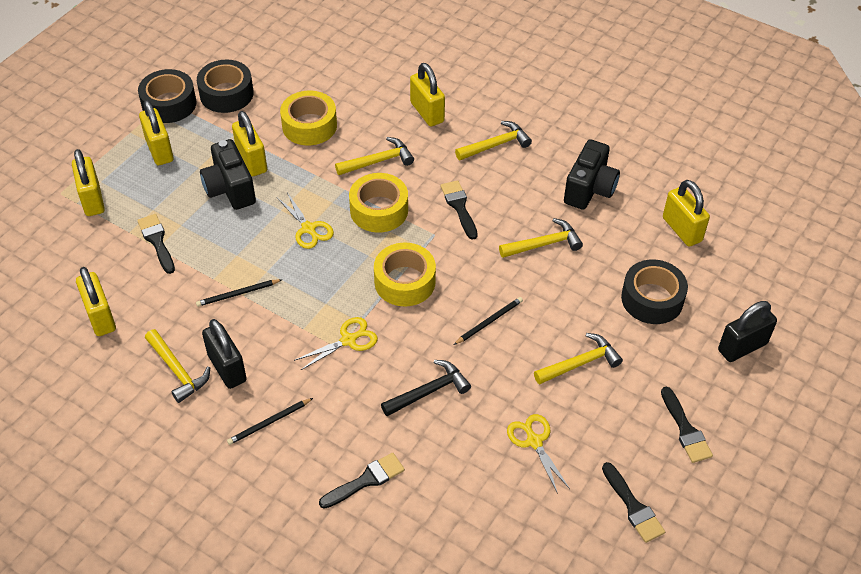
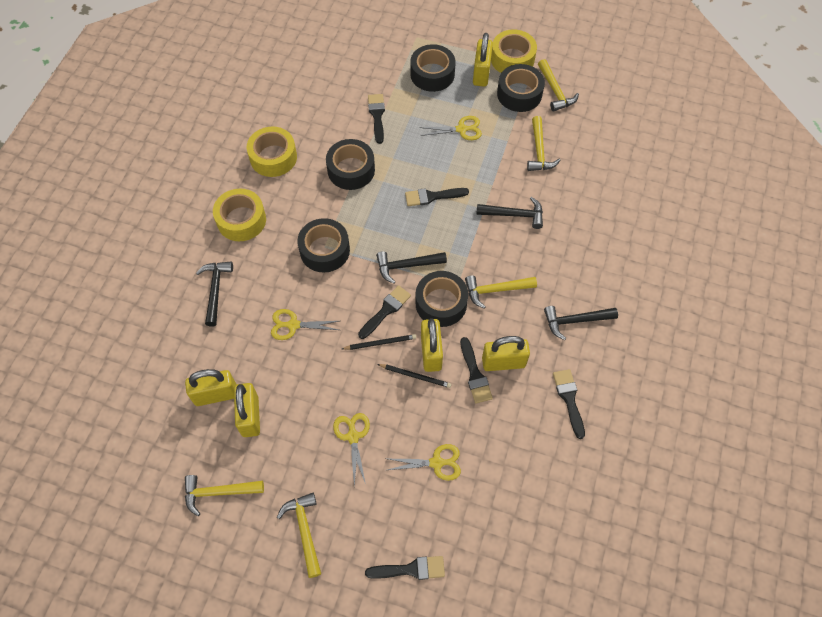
black brush: [137,214,175,274] [319,453,405,509] [440,180,478,240] [602,462,665,543] [661,387,713,463] = 5 -> [358,285,411,339] [365,556,445,580] [368,94,385,144] [405,188,469,206] [460,337,493,403] [553,369,585,439] = 6
black camera: [200,139,256,210] [564,139,620,210] = 2 -> none = 0
black hammer: [381,360,471,416] = 1 -> [196,262,233,326] [376,251,447,284] [476,197,543,229] [544,306,618,340] = 4
black padlock: [202,319,247,389] [718,301,777,362] = 2 -> none = 0
black pencil: [196,279,282,307] [227,398,313,445] [454,297,523,345] = 3 -> [342,334,416,350] [377,364,452,388] = 2
black tape: [138,69,197,123] [197,60,254,113] [621,259,688,324] = 3 -> [297,218,350,273] [326,139,375,190] [410,44,456,92] [416,271,468,327] [497,64,545,112] = 5
yellow padlock: [72,149,105,216] [76,267,116,336] [139,100,174,165] [232,111,267,176] [410,63,445,127] [663,180,710,247] = 6 -> [185,369,236,406] [234,383,260,437] [421,318,443,372] [473,33,493,87] [482,336,530,371] = 5
yellow scissors: [277,193,334,249] [294,317,378,370] [507,414,570,494] = 3 -> [271,309,339,340] [333,413,370,487] [388,444,461,481] [419,116,482,140] = 4

